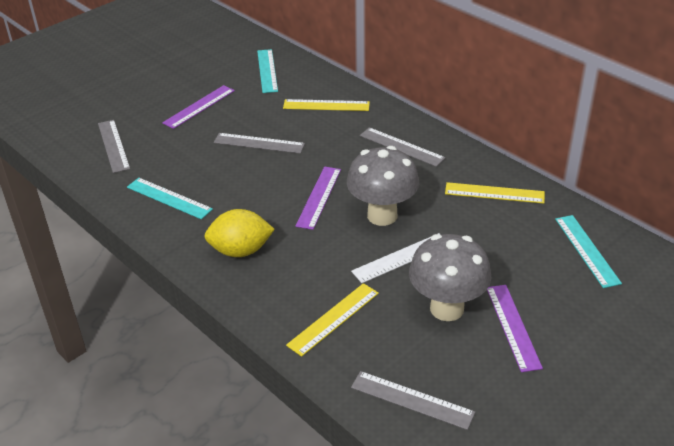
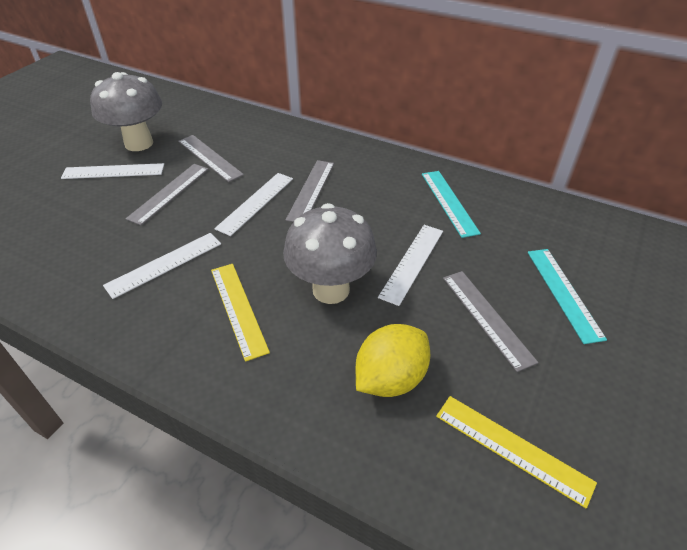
purple ruler: [162,85,235,129] [295,167,341,230] [487,285,543,372] = 3 -> none = 0
turquoise ruler: [127,178,213,219] [257,49,278,93] [555,215,622,288] = 3 -> [422,171,481,238] [528,249,607,344] = 2
white ruler: [351,233,441,283] = 1 -> [61,163,164,179] [103,233,221,299] [214,173,293,236] [378,225,443,306] = 4
yellow ruler: [283,99,370,111] [286,283,379,357] [445,182,545,204] = 3 -> [211,264,270,362] [436,396,597,509] = 2

